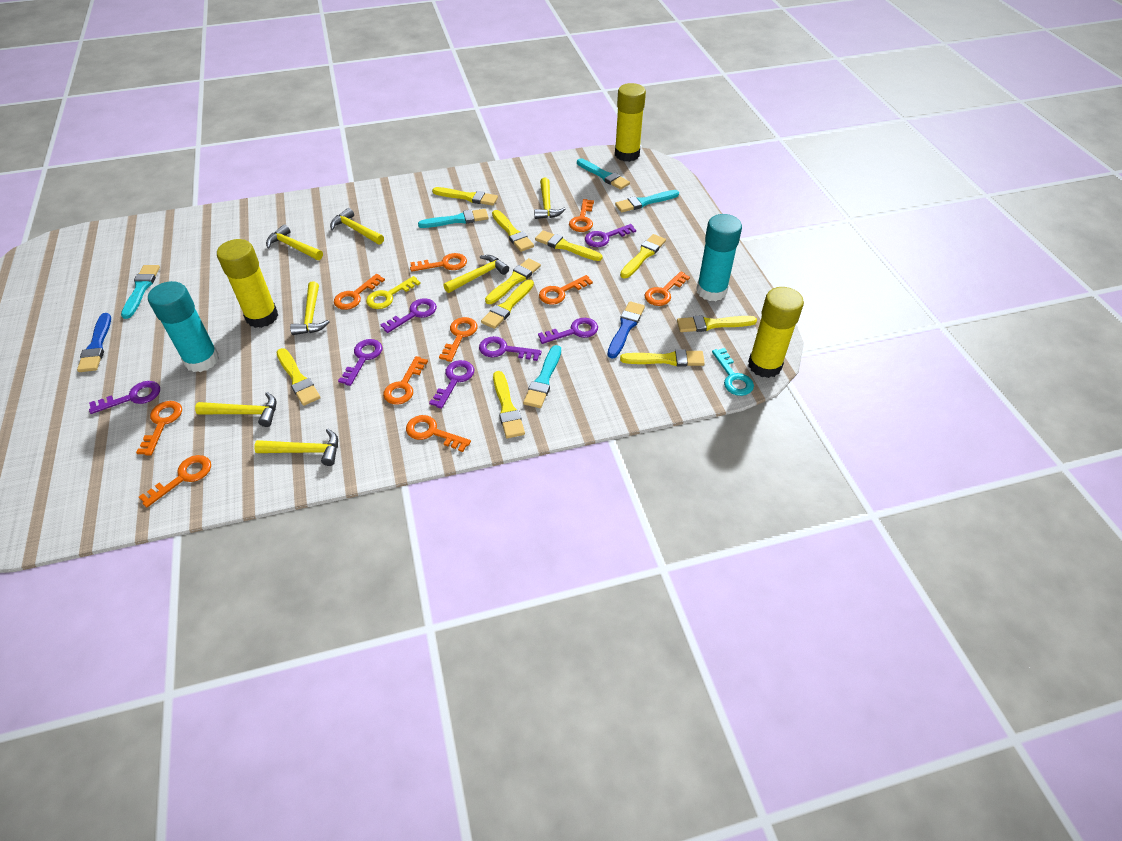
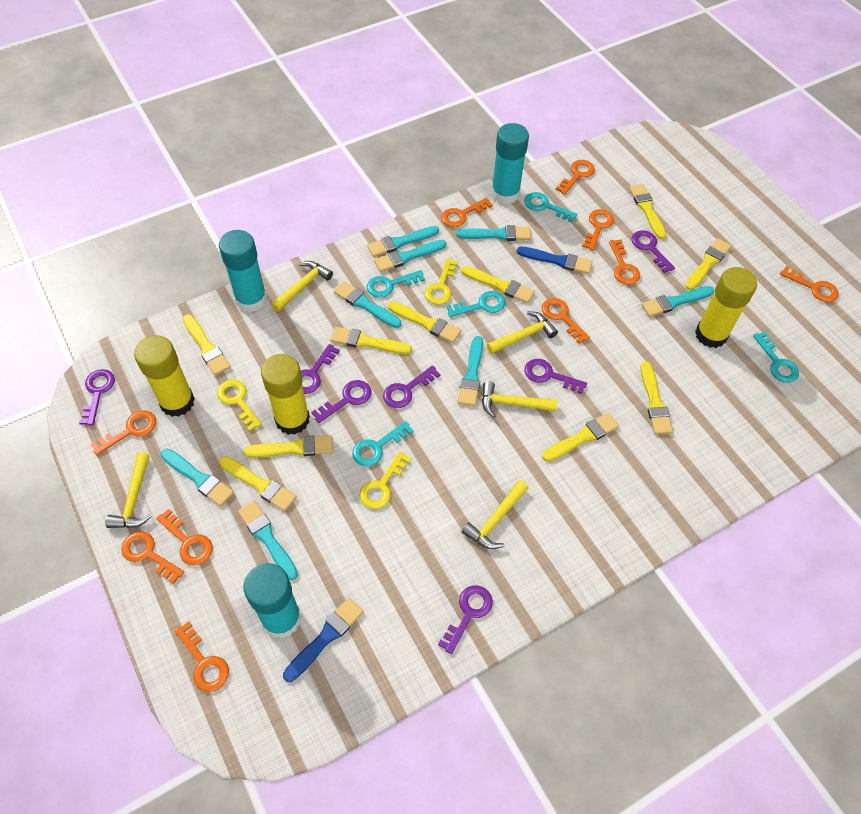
turquoise brush: [121,265,160,319] [418,209,488,228] [523,345,561,408] [577,158,630,190] [615,190,679,212] = 5 -> [160,449,234,507] [238,501,298,580] [334,281,401,328] [367,226,439,257] [374,240,446,272] [456,225,531,241] [458,336,483,406] [641,286,714,317] = 8
turquoise glue stick: [148,281,219,372] [696,214,742,301] = 2 -> [219,230,267,312] [244,563,302,638] [491,123,529,204] = 3
turquoise key: [712,348,754,396] = 1 -> [352,421,414,466] [367,270,425,298] [446,291,506,317] [524,192,577,222] [753,332,799,383] = 5
yellow hammer: [195,392,276,427] [254,429,338,466] [266,224,323,260] [290,281,330,335] [330,208,384,244] [443,255,509,293] [534,178,566,219] = 7 -> [105,452,152,528] [271,261,333,312] [461,480,528,549] [482,381,557,418] [487,311,558,354] = 5
yellow key: [366,276,421,309] = 1 -> [217,379,262,431] [359,451,411,509] [425,259,458,305] = 3

